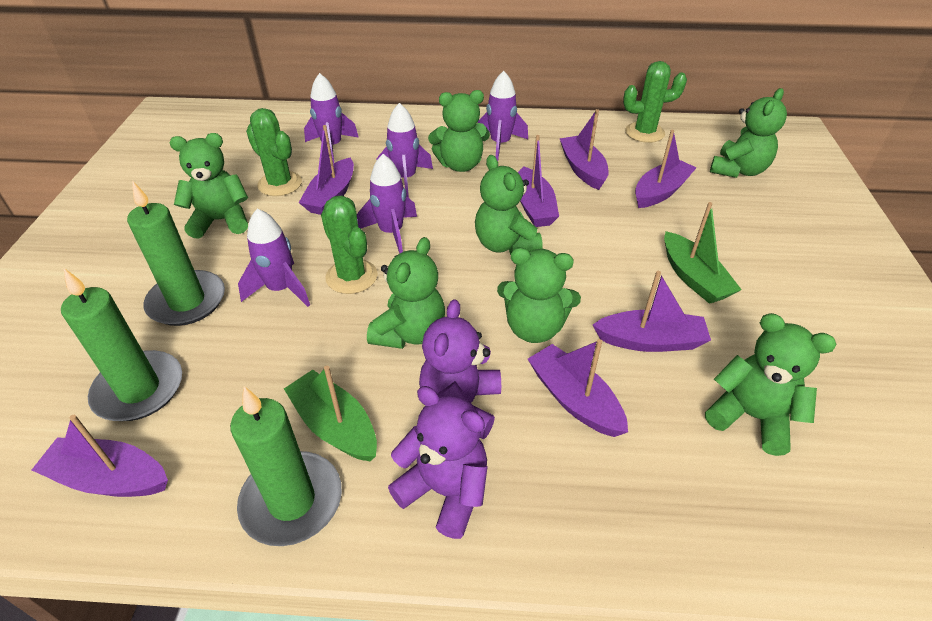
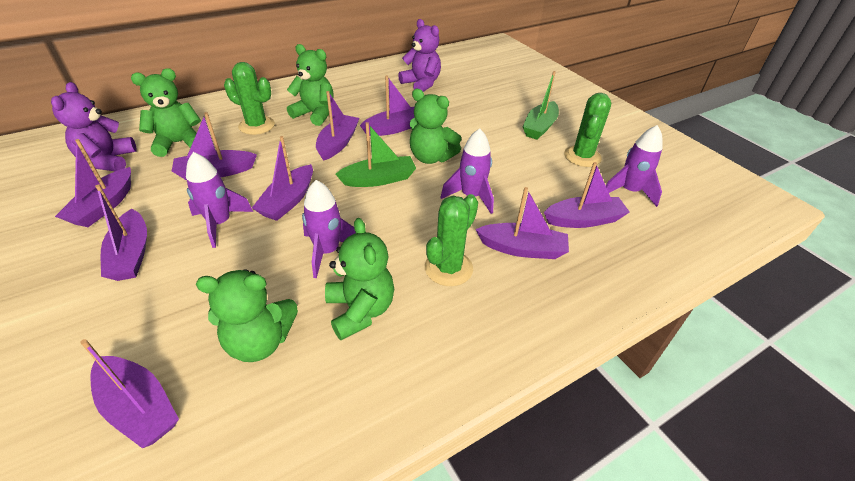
green candle: [61,268,182,421] [127,181,225,326] [230,386,342,546] = 3 -> none = 0
green teddy bear: [170,133,248,239] [367,237,445,349] [428,90,490,172] [475,155,543,255] [497,248,581,343] [705,313,836,456] [710,88,787,178] = 7 -> [131,68,201,157] [196,269,298,362] [287,44,333,126] [325,218,394,340] [410,89,461,164] = 5
purple boat: [32,415,168,497] [299,125,354,215] [518,135,559,227] [528,339,628,437] [560,109,609,190] [593,271,711,352] [635,130,697,208] = 7 -> [55,139,131,227] [80,339,179,448] [95,185,147,281] [172,112,257,180] [252,136,313,221] [316,91,359,161] [360,75,414,136] [475,187,569,259] [544,162,630,228] = 9
purple rocket: [238,209,310,307] [304,73,358,163] [357,154,417,254] [377,103,433,198] [478,71,528,161] = 5 -> [186,152,253,248] [302,180,356,278] [440,128,494,214] [606,125,662,207] = 4

